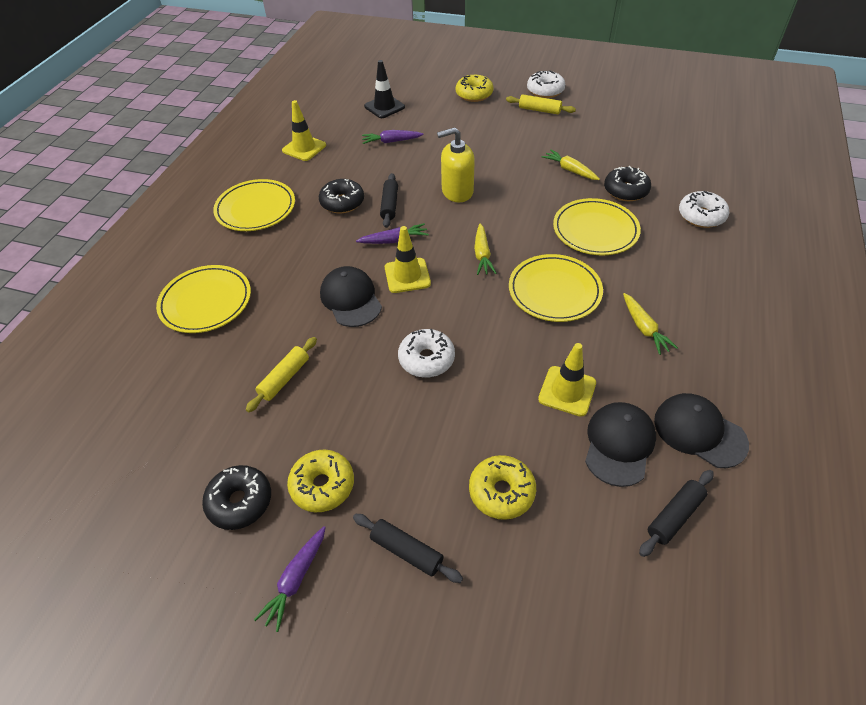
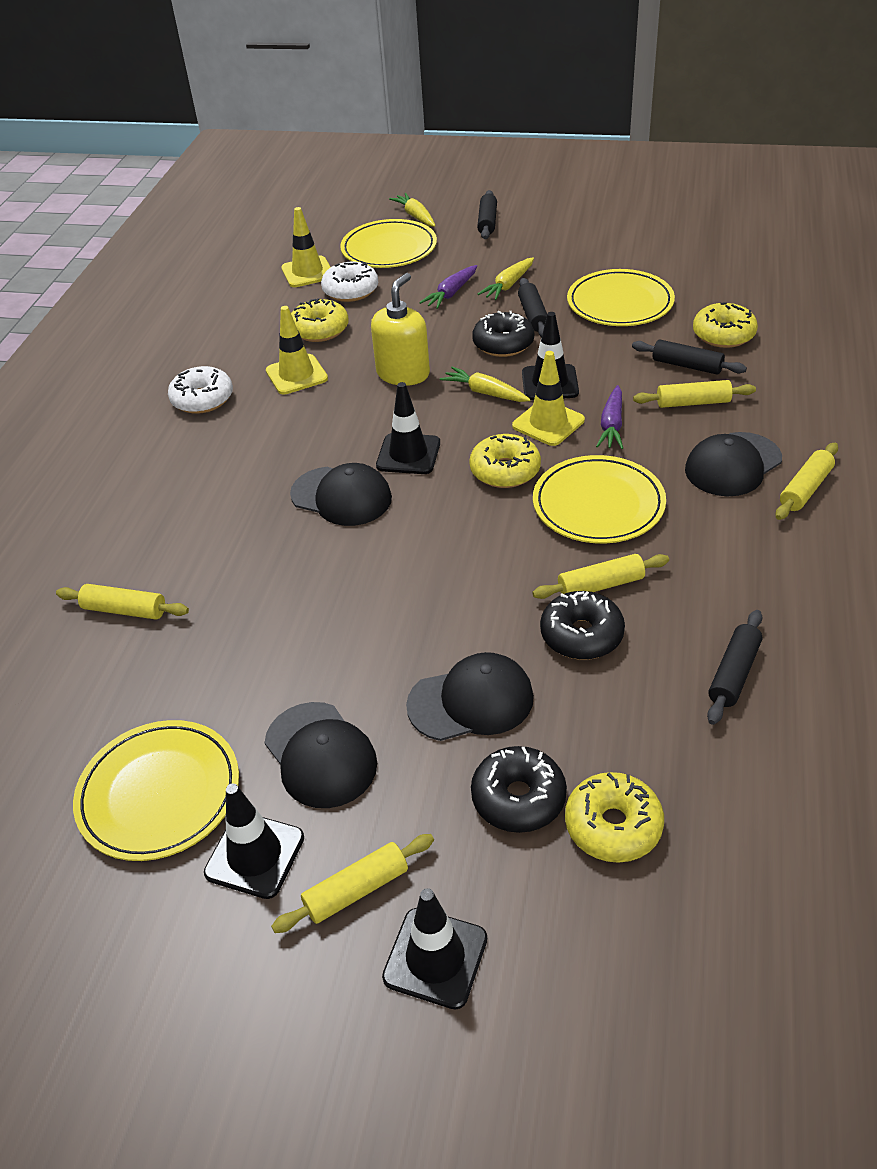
black cap: [320,266,382,327] [585,402,656,487] [654,393,749,468] = 3 -> [264,702,377,808] [290,463,392,526] [406,652,534,741] [685,432,782,496] = 4
black rolling pin: [353,514,463,583] [380,173,398,228] [639,470,714,557] = 3 -> [477,190,497,239] [518,278,547,337] [632,340,747,375] [707,610,763,725] = 4
black traffic cone: [364,60,405,118] = 1 -> [204,784,304,899] [376,382,440,474] [382,888,487,1009] [522,312,579,400] = 4
purple carrot: [254,526,326,632] [356,223,429,244] [362,130,424,144] = 3 -> [419,265,477,309] [596,385,623,449] = 2
white donut: [398,329,455,378] [527,70,565,98] [679,191,729,228] = 3 -> [168,366,233,414] [321,261,378,302] = 2
yellow donut: [287,450,354,512] [456,75,494,102] [469,455,536,520] = 3 -> [291,298,349,342] [469,434,541,488] [565,772,664,863] [693,302,758,348] = 4
yellow rolling pin: [246,337,317,412] [506,94,576,114] = 2 -> [56,584,189,620] [271,834,434,933] [532,554,669,599] [633,380,756,408] [776,443,838,520] = 5

